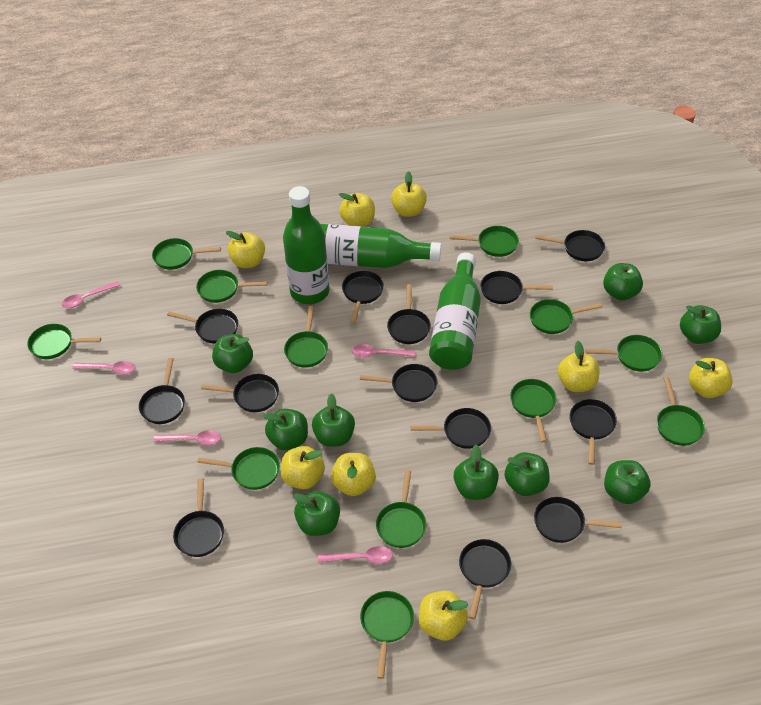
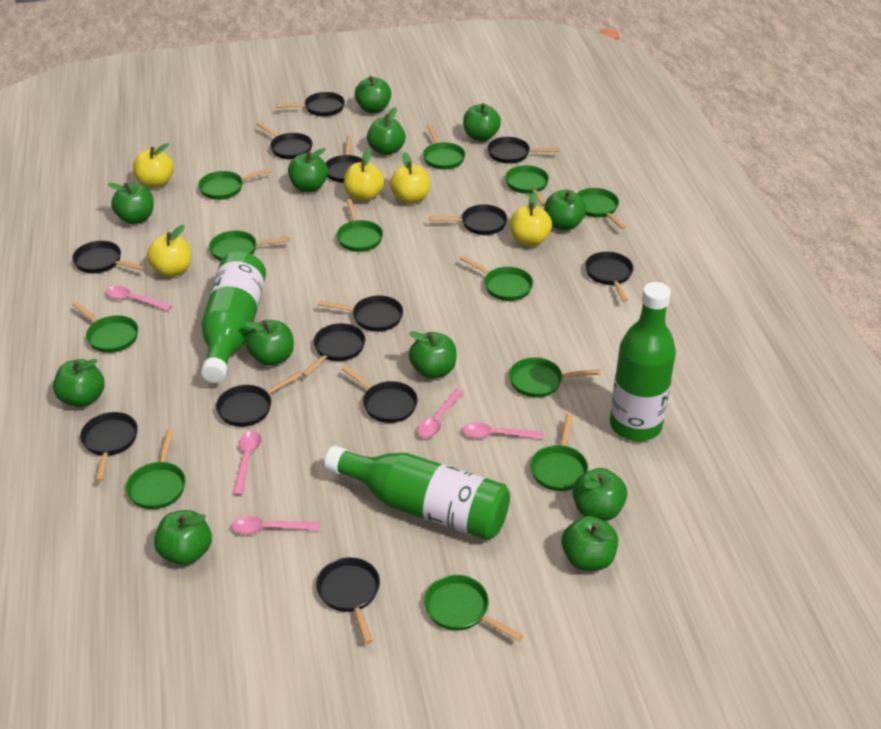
green apple: [212,334,253,373] [263,409,308,450] [293,491,340,536] [312,393,355,447] [454,445,499,500] [504,452,550,496] [603,263,643,300] [604,460,651,504] [680,305,721,344] = 9 -> [53,359,105,407] [108,182,154,224] [154,510,212,565] [244,320,294,366] [288,148,328,192] [355,76,391,113] [367,107,405,155] [409,331,457,379] [463,103,501,141] [545,190,586,231] [561,516,618,571] [573,468,627,521] = 12
yellow apple: [226,231,265,268] [281,446,325,489] [331,453,376,496] [339,193,375,227] [391,171,427,217] [419,591,469,641] [558,341,600,392] [689,358,733,398] = 8 -> [133,143,174,188] [147,225,191,277] [344,150,384,201] [390,152,430,204] [510,192,552,246] = 5

